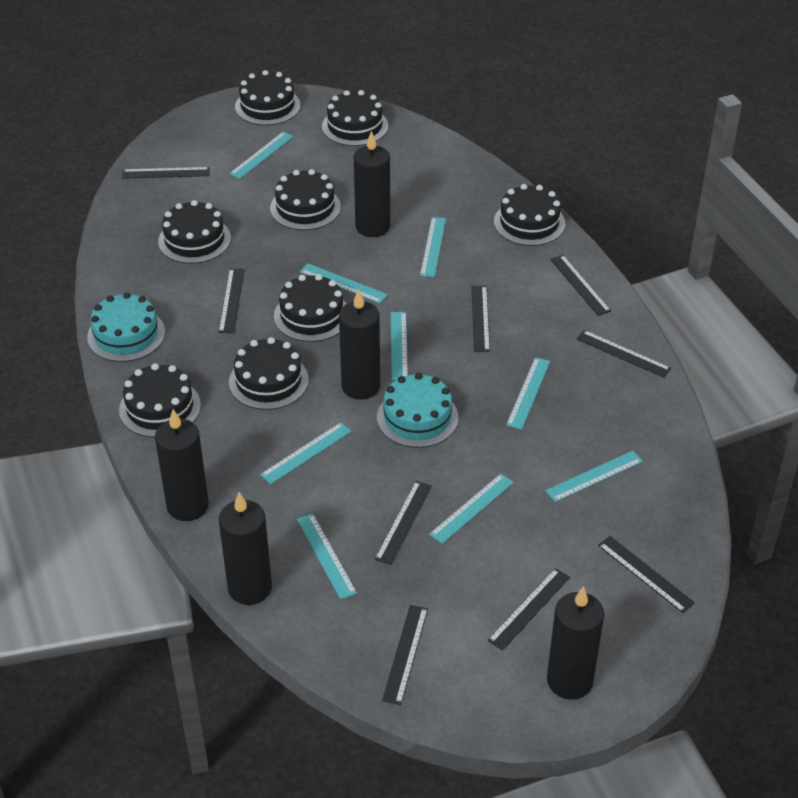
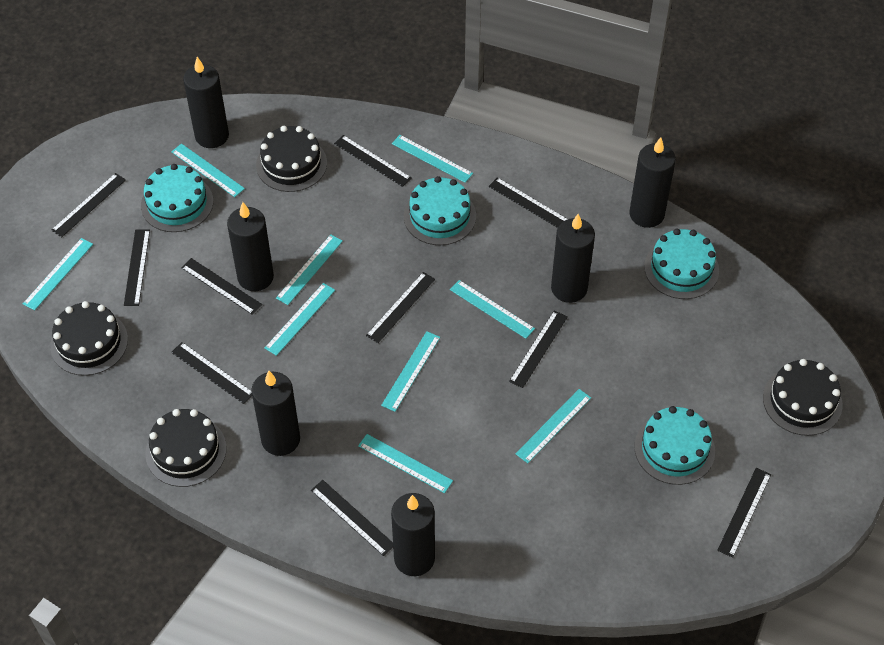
black cake: [119,363,201,437] [158,200,231,264] [229,337,309,410] [235,70,300,126] [270,169,341,230] [274,274,347,342] [322,90,388,146] [494,184,565,246] = 8 -> [50,301,128,376] [145,409,227,487] [256,126,327,192] [763,359,843,436] = 4
black candle: [155,409,209,521] [219,492,272,605] [339,289,380,399] [354,131,390,237] [547,586,604,699] = 5 -> [183,57,229,148] [227,202,274,291] [251,371,300,456] [391,493,435,576] [551,214,595,303] [630,137,676,228] = 6
black ruler: [122,167,210,179] [219,269,244,333] [375,481,432,565] [382,605,428,705] [471,286,490,352] [488,568,570,651] [550,255,611,316] [576,330,671,378] [598,536,695,613] = 9 -> [51,173,126,237] [124,229,150,306] [171,342,252,404] [181,258,262,315] [311,480,393,556] [334,135,412,187] [366,272,435,343] [489,177,568,228] [509,310,568,388] [717,468,771,558] = 10
turquoise cake: [87,292,165,362] [377,373,458,448] = 2 -> [141,164,214,232] [404,176,476,245] [634,406,715,485] [644,229,719,299] = 4

